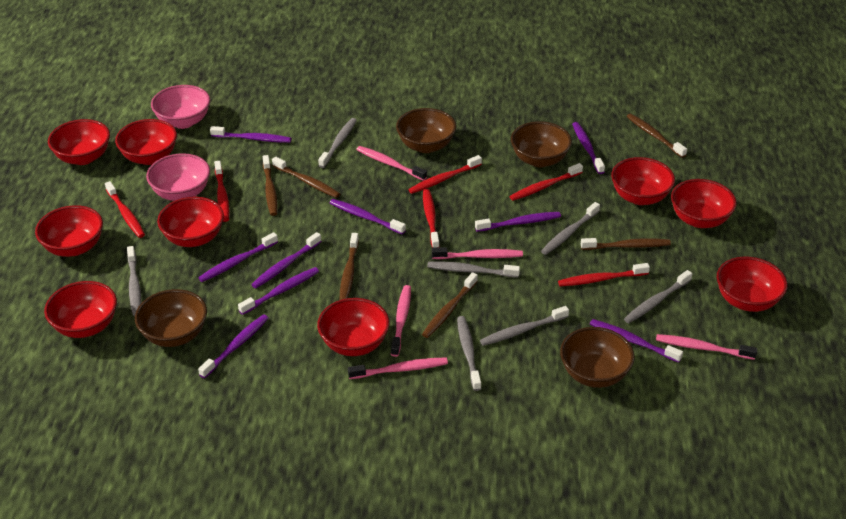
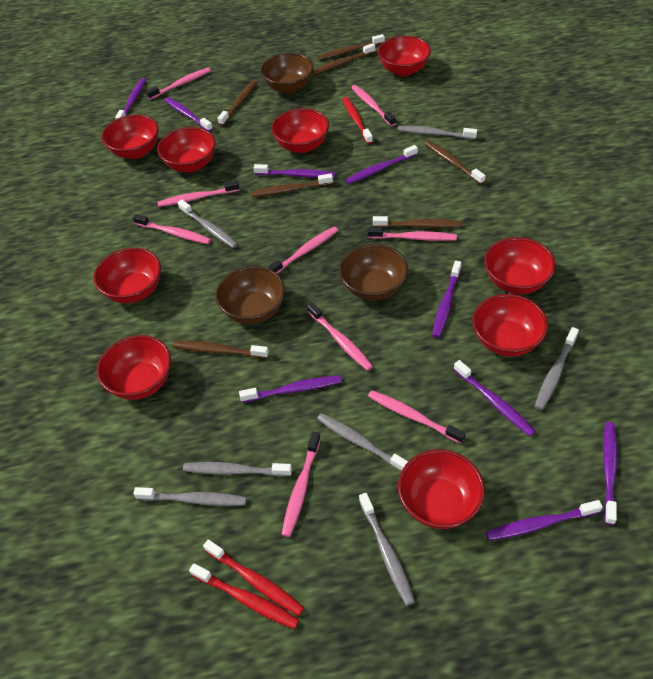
brown bowl: [135,289,207,347] [396,108,456,153] [511,121,572,167] [560,327,635,388] = 4 -> [215,266,285,324] [260,53,314,94] [339,244,408,301] = 3
brown toothbrush: [262,155,278,216] [272,157,340,198] [340,233,359,300] [422,272,478,338] [581,238,671,250] [627,114,687,158] = 6 -> [173,341,269,358] [218,80,257,126] [251,173,333,197] [312,43,375,75] [318,34,385,60] [373,216,461,228] [425,140,486,185] = 7
pink bowl: [146,153,210,201] [151,85,210,129] = 2 -> none = 0
pink toothbrush: [348,357,448,379] [356,146,427,181] [391,285,411,357] [432,247,523,259] [656,334,757,360] = 5 -> [133,214,211,244] [146,68,211,100] [157,180,239,207] [267,227,338,274] [281,432,321,537] [307,302,373,371] [351,85,396,126] [367,227,457,241] [368,390,466,444] = 9
red toothbrush: [105,181,145,238] [214,161,229,222] [408,155,482,194] [423,189,439,248] [509,163,583,201] [558,263,650,286] = 6 -> [189,563,299,629] [203,539,304,616] [342,97,373,144] = 3

